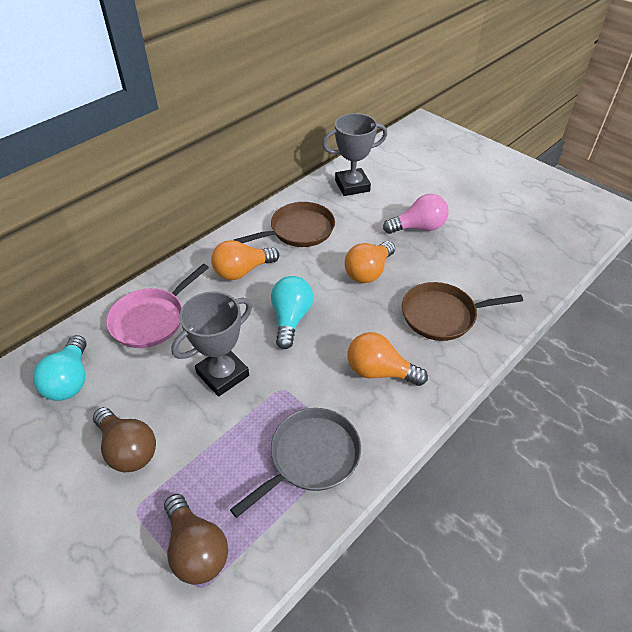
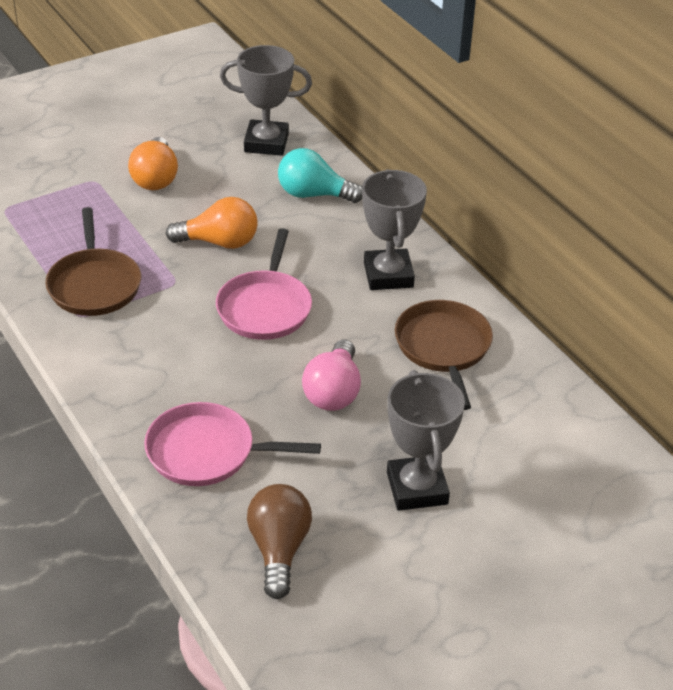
brown light bulb: [93,407,156,472] [164,494,228,585] = 2 -> [247,484,312,599] = 1
grey pan: [230,408,361,518] = 1 -> none = 0
grey trophy: [171,291,252,397] [322,113,387,196] = 2 -> [220,45,312,156] [362,169,427,290] [387,370,465,511] = 3
orange light bulb: [211,240,279,280] [345,241,395,283] [348,332,428,386] = 3 -> [128,137,178,190] [166,197,258,249] = 2
pink pan: [106,264,209,348] = 1 -> [144,402,321,486] [216,228,312,340] = 2
turquoise light bulb: [33,335,87,401] [271,276,313,349] = 2 -> [278,148,362,203] = 1

